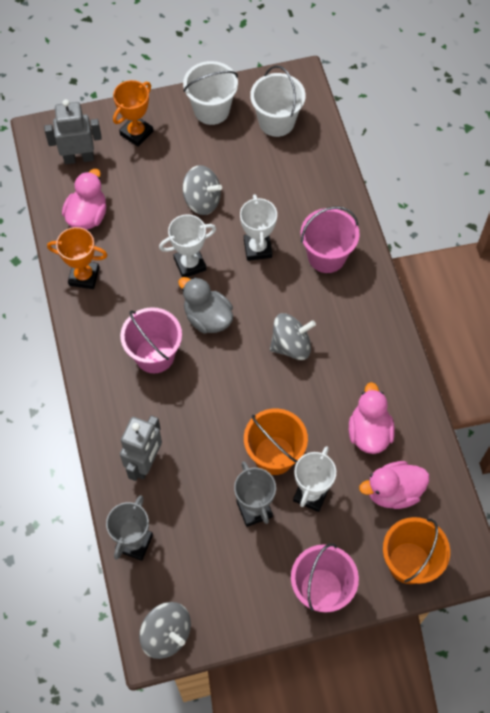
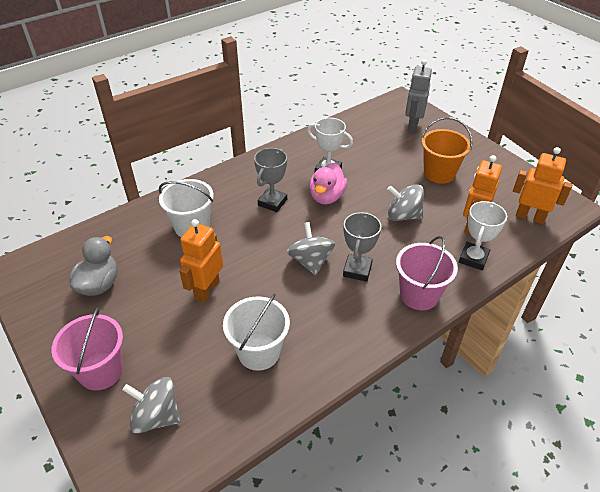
grey robot: [44,99,102,164] [120,415,162,481] = 2 -> [405,59,432,132] = 1
orange bucket: [244,408,308,475] [383,517,450,584] = 2 -> [421,117,472,184] = 1
orange robot: none = 0 -> [179,219,223,302] [463,155,502,234] [513,147,572,224] = 3
orange trophy: [47,227,107,289] [113,80,153,147] = 2 -> none = 0
pink bucket: [120,307,182,373] [291,543,359,612] [301,206,360,273] = 3 -> [51,307,123,391] [396,236,458,310] = 2
pink duck: [62,169,107,230] [349,382,395,454] [359,461,429,509] = 3 -> [309,163,347,204] = 1
white trophy: [159,214,216,277] [240,194,277,261] [293,446,336,512] = 3 -> [307,118,353,172] [459,201,507,270] = 2

